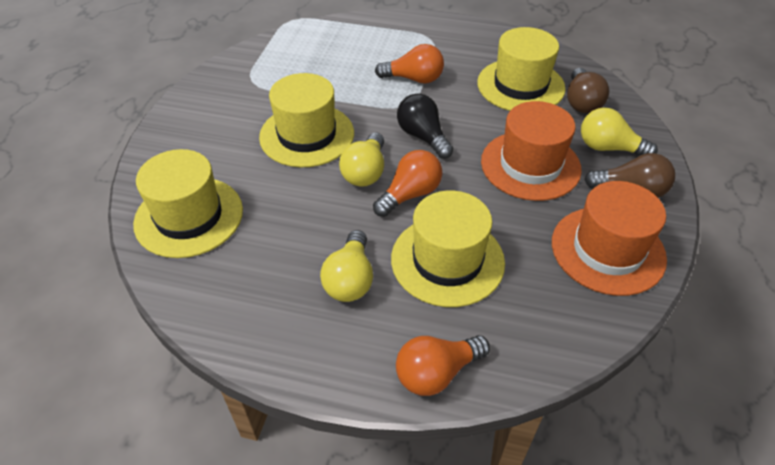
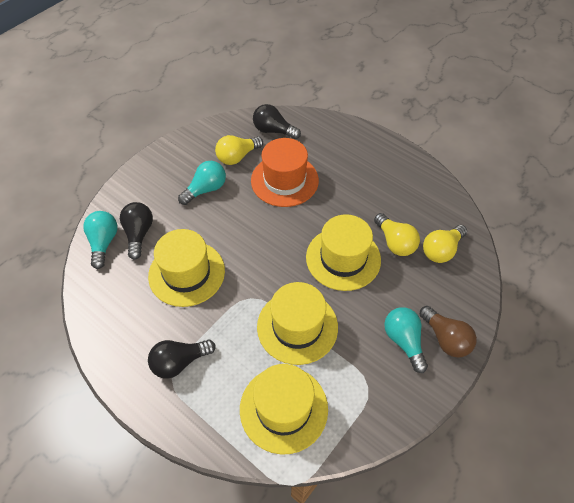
black light bulb: [397,94,454,159] = 1 -> [120,202,153,260] [148,340,216,379] [253,104,301,139] = 3
brown light bulb: [567,68,609,113] [584,153,675,198] = 2 -> [420,306,477,358] = 1
orange hat: [481,101,582,201] [552,181,667,296] = 2 -> [251,138,319,207] = 1
orange light bulb: [373,150,443,217] [375,44,444,84] [396,335,490,396] = 3 -> none = 0
turquoise light bulb: none = 0 -> [83,211,118,269] [178,161,226,205] [384,307,428,373] = 3

